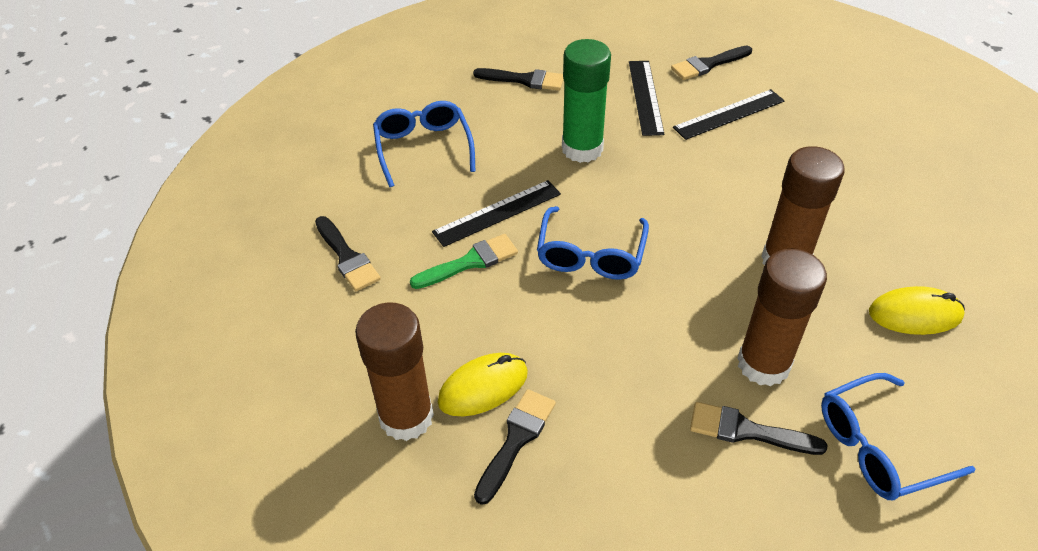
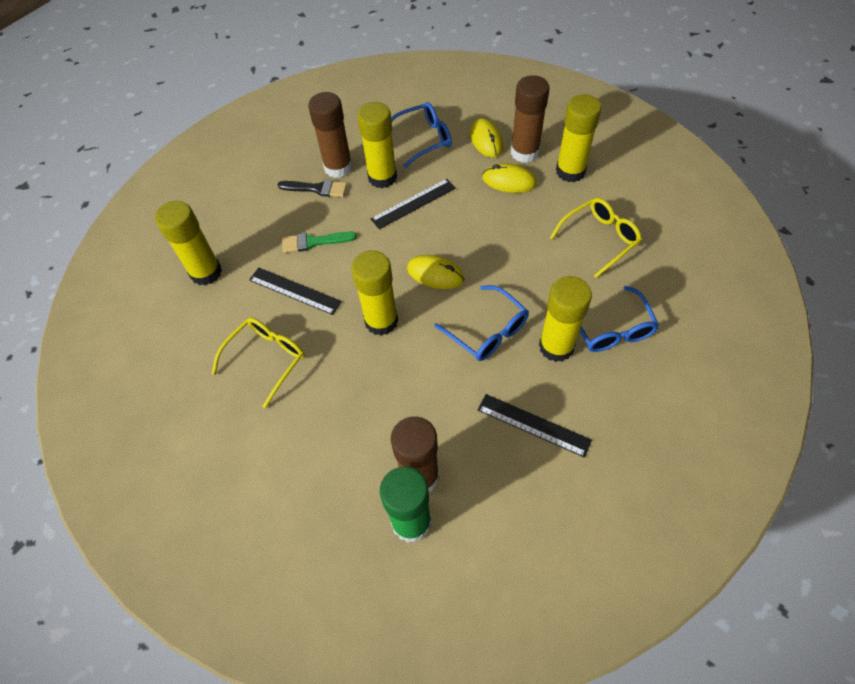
black brush: [315,216,381,291] [473,68,564,91] [474,389,556,505] [671,46,752,80] [690,402,828,455] = 5 -> [278,180,347,197] = 1
yellow glasses: none = 0 -> [212,317,305,408] [550,198,642,278] = 2
yellow glue stick: none = 0 -> [155,201,222,286] [351,250,398,336] [357,102,397,188] [539,276,592,362] [556,94,601,182] = 5
yellow mouse: [438,353,528,416] [869,286,965,335] = 2 -> [407,255,465,289] [470,118,503,158] [482,163,537,193] = 3

